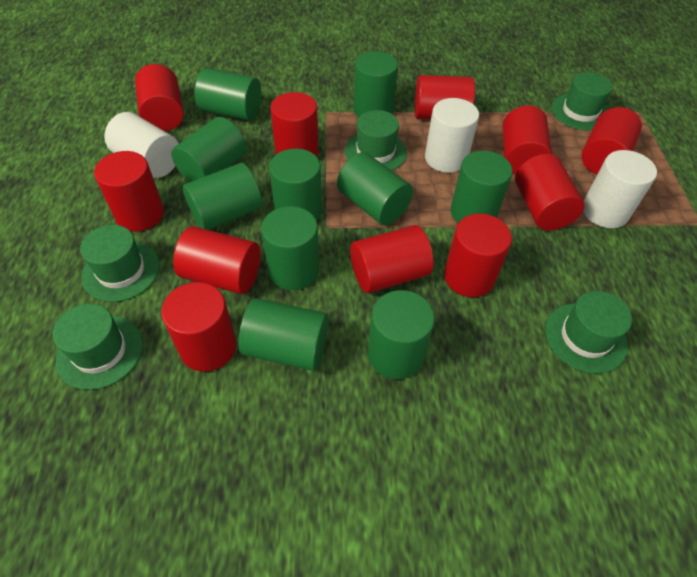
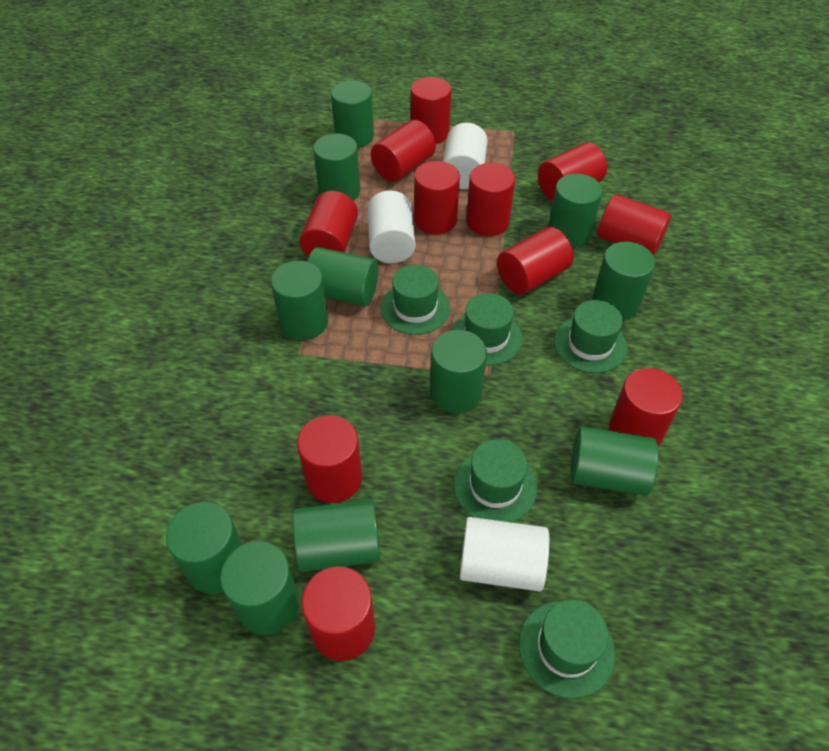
green cylinder: [171,117,246,182] [183,163,262,230] [195,68,261,121] [238,298,329,371] [261,206,319,290] [269,149,322,221] [337,152,413,225] [354,51,398,117] [368,290,435,379] [450,151,513,223] = 10 -> [166,502,243,594] [220,541,300,635] [271,261,328,340] [292,499,380,572] [307,247,378,306] [313,134,360,201] [331,81,374,148] [430,330,487,413] [548,174,603,248] [570,426,658,495] [592,242,655,320] = 11

